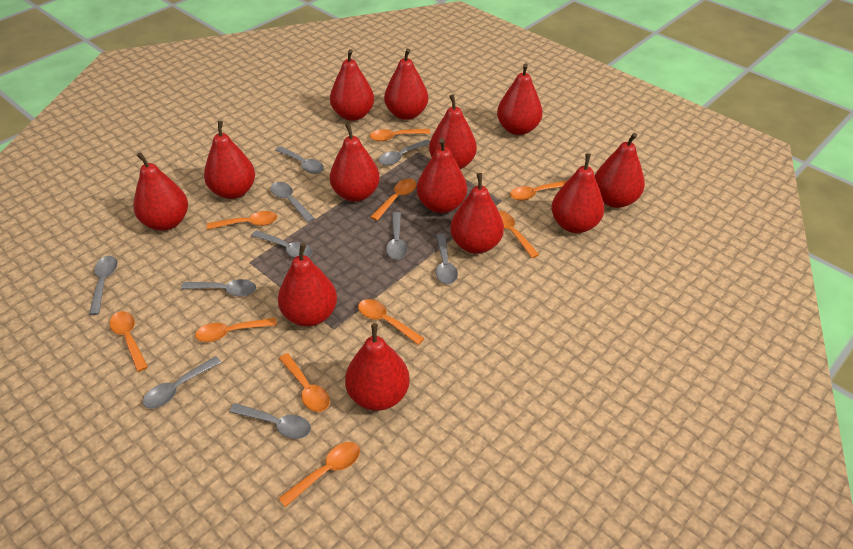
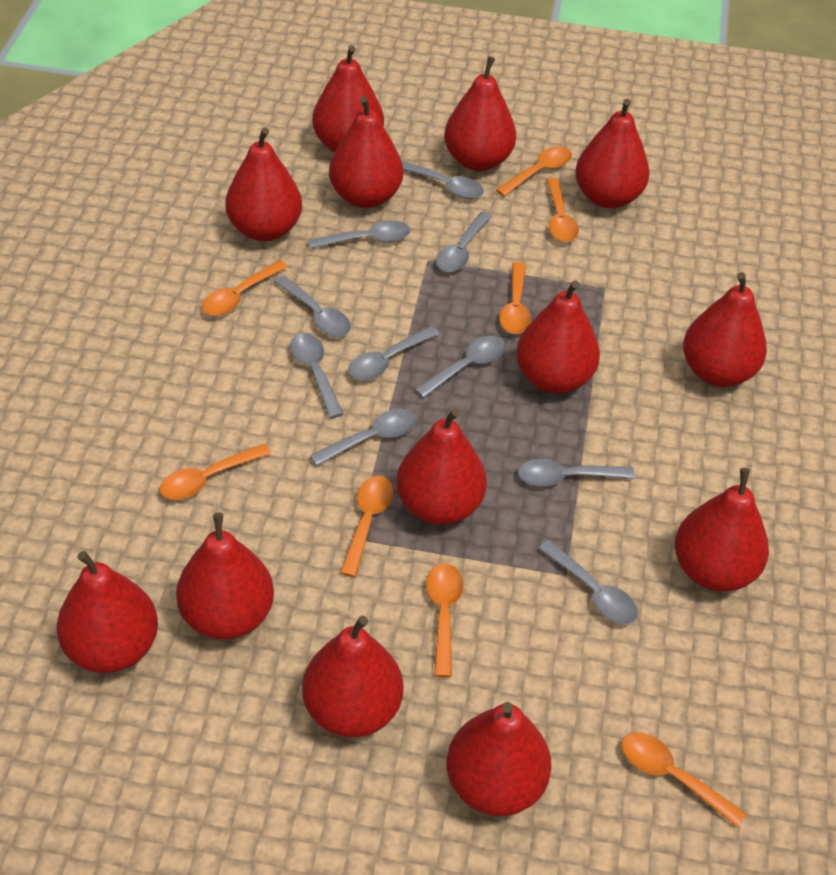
orange spoon: [110,311,148,372] [195,318,277,342] [207,211,277,230] [279,353,330,412] [279,442,360,507] [358,299,425,345] [370,129,431,141] [371,179,417,221] [499,211,539,258] [510,180,568,201] = 10 -> [159,444,271,500] [202,260,288,316] [340,476,394,577] [426,563,464,677] [496,146,572,197] [499,262,531,334] [546,178,579,242] [622,732,746,828] = 8

